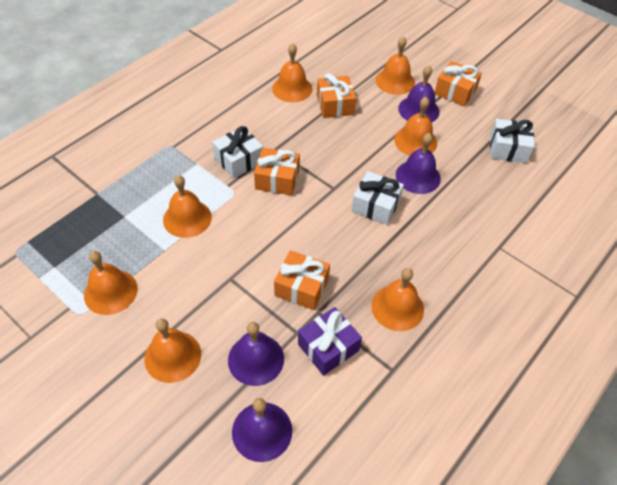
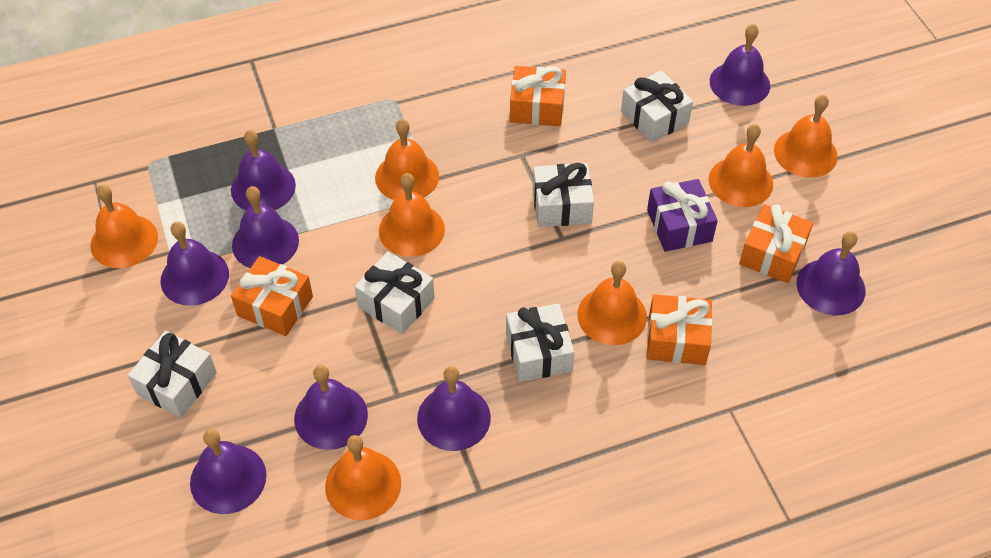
purple bell: [228,322,284,386] [232,398,292,462] [396,133,441,194] [398,65,440,122] = 4 -> [160,222,229,306] [190,429,267,514] [231,130,296,210] [232,186,299,268] [294,365,368,450] [417,366,491,451] [710,24,770,106] [796,231,866,315] = 8
white gift: [212,126,263,179] [351,171,404,225] [490,119,534,163] = 3 -> [128,331,217,418] [355,251,435,334] [506,304,574,382] [533,163,594,227] [621,70,693,143] = 5

